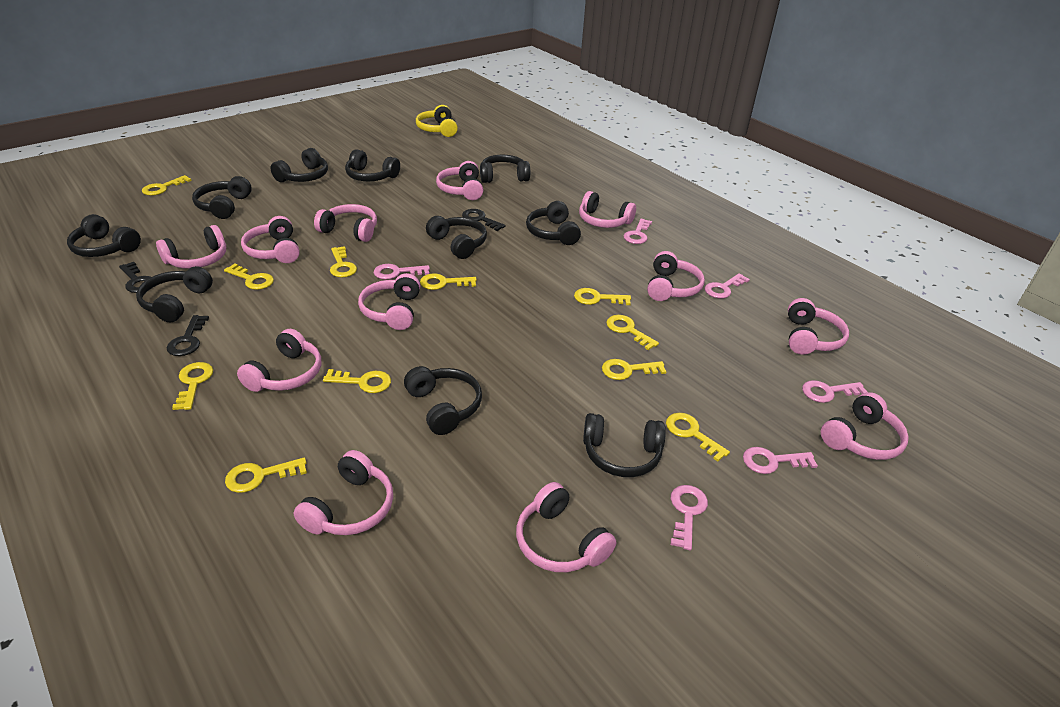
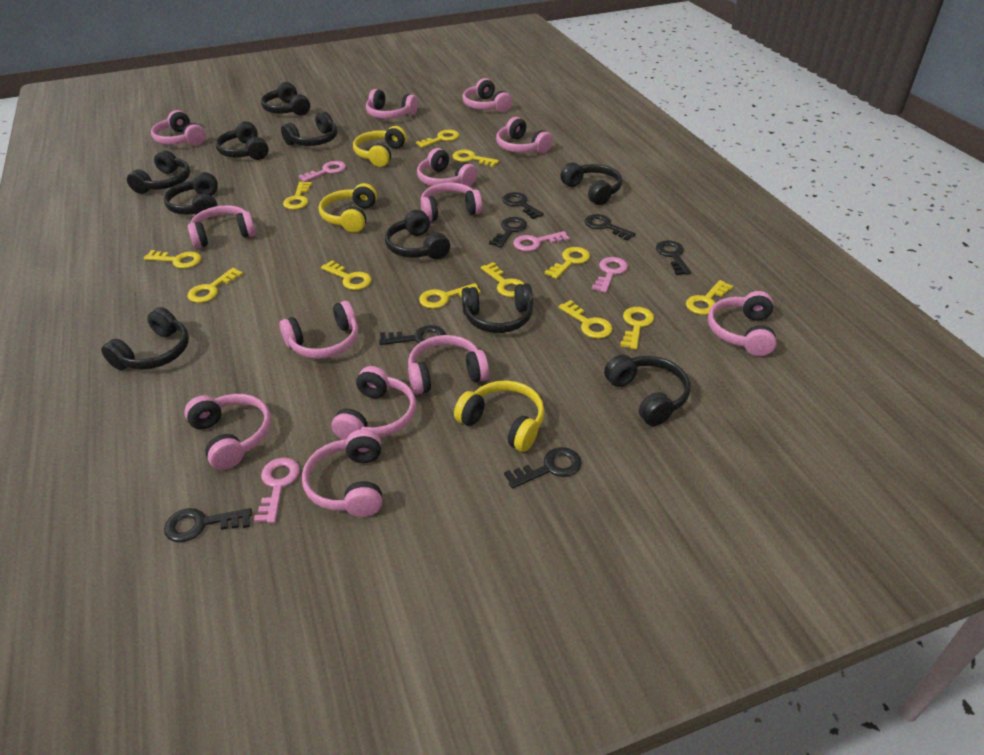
black key: [119,262,152,293] [167,315,209,356] [462,209,505,231] = 3 -> [164,508,252,542] [379,325,446,345] [489,217,527,248] [502,192,544,219] [504,447,582,489] [585,214,636,241] [656,240,691,275] = 7
pink headphones: [156,225,226,269] [237,329,321,392] [241,216,300,263] [293,450,393,535] [314,204,377,242] [358,273,420,330] [436,161,483,200] [516,482,616,572] [579,191,636,228] [647,251,705,301] [788,298,849,355] [821,392,909,460] = 12 -> [151,110,206,145] [184,394,271,470] [188,205,256,248] [279,301,358,359] [302,429,382,517] [332,366,416,440] [366,89,418,119] [408,335,489,395] [417,148,478,186] [421,182,482,221] [462,78,512,112] [496,117,553,153] [708,291,777,356] = 13
pink key: [374,264,430,280] [624,219,652,244] [671,485,708,550] [705,273,750,298] [743,447,818,474] [802,380,867,403] = 6 -> [254,457,300,523] [298,161,346,182] [513,231,570,251] [592,257,628,293] = 4
yellow headphones: [416,105,458,137] = 1 -> [319,183,377,233] [353,126,407,167] [454,380,545,452] = 3
yellow key: [142,175,192,196] [172,362,213,410] [224,264,274,290] [225,457,307,493] [323,369,391,393] [330,246,357,277] [420,273,477,290] [574,288,631,305] [602,359,667,380] [606,315,659,350] [666,413,730,461] = 11 -> [144,250,201,269] [187,268,243,303] [283,182,312,210] [321,260,372,290] [416,130,459,148] [419,283,481,309] [453,150,499,167] [481,262,524,297] [544,247,590,279] [558,300,613,339] [620,307,654,349] [686,280,733,315] = 12

